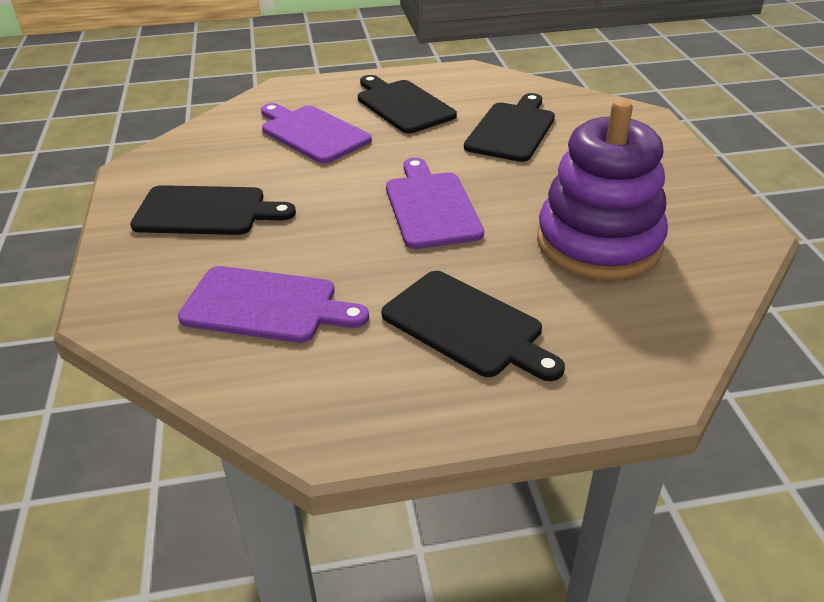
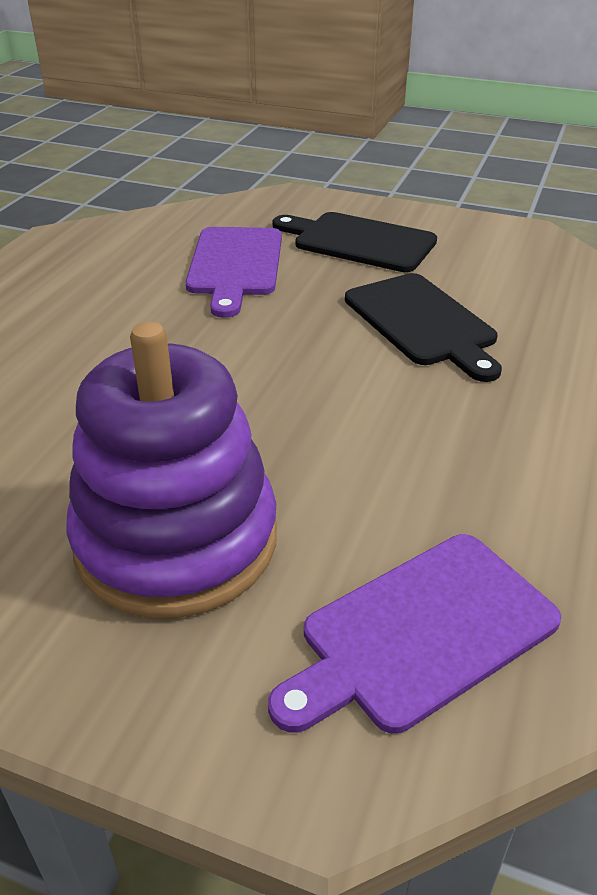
black cutting board: [130,185,296,235] [358,75,457,133] [381,271,565,381] [464,93,555,162] = 4 -> [273,212,437,272] [345,273,502,382] = 2
purple cutting board: [178,266,369,343] [261,103,372,163] [386,158,484,249] = 3 -> [185,227,282,318] [268,534,561,734] = 2

